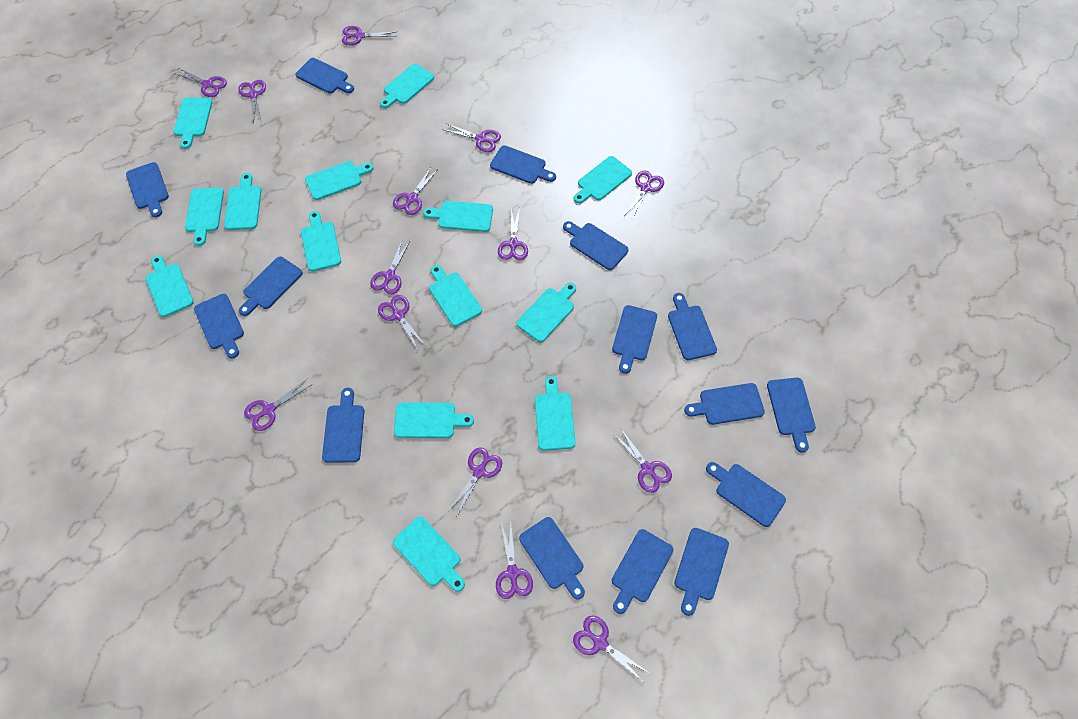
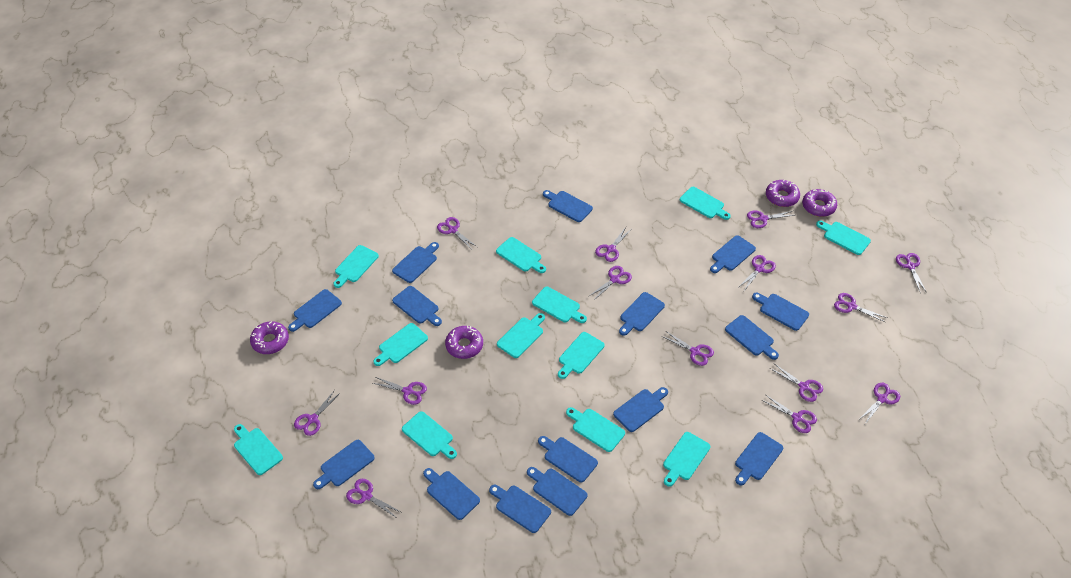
purple donut: none = 0 -> [250,321,289,354] [445,326,483,359] [766,179,800,207] [802,189,837,217] = 4
turquoise cutting board: [146,255,194,317] [174,98,213,149] [185,188,224,246] [224,173,261,230] [301,211,341,271] [305,161,374,200] [380,64,434,108] [393,517,465,592] [394,402,474,438] [423,201,493,232] [429,265,482,327] [516,283,576,342] [535,376,575,451] [574,156,632,204] = 14 -> [234,424,283,475] [333,245,379,288] [373,323,428,366] [402,411,457,459] [496,237,546,273] [497,313,545,358] [532,286,587,323] [558,332,604,379] [566,407,625,452] [663,432,711,487] [680,187,731,220] [816,221,871,255] = 12

